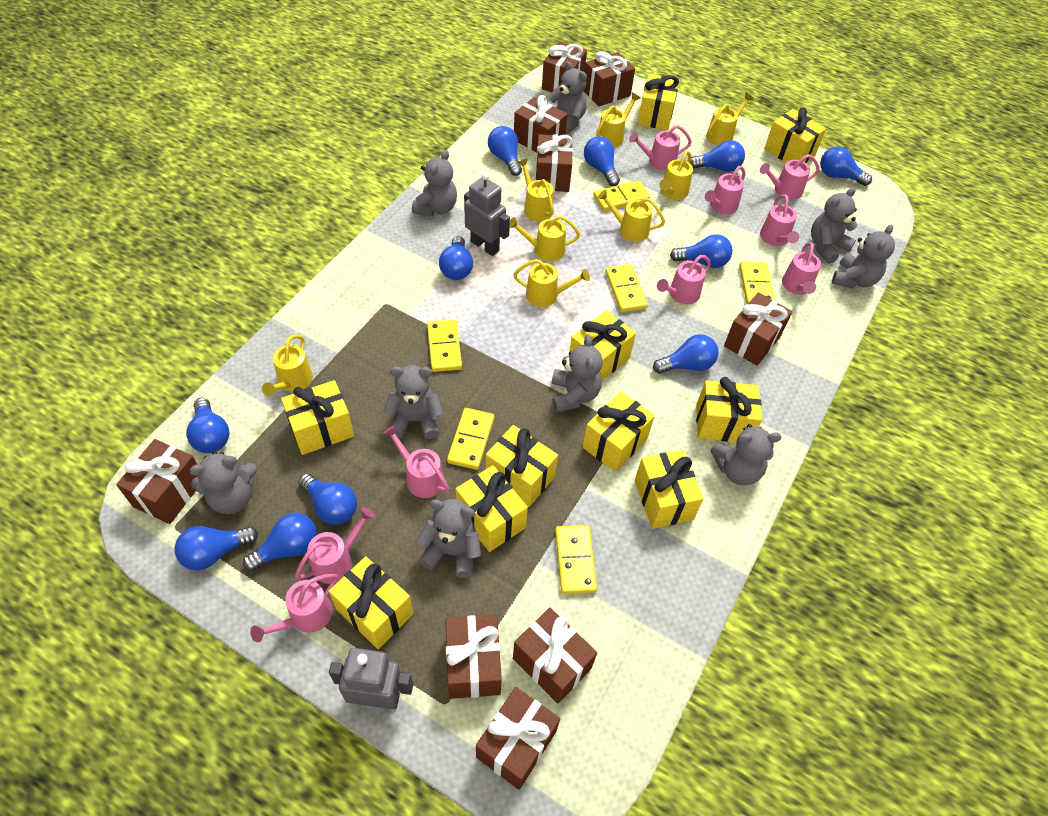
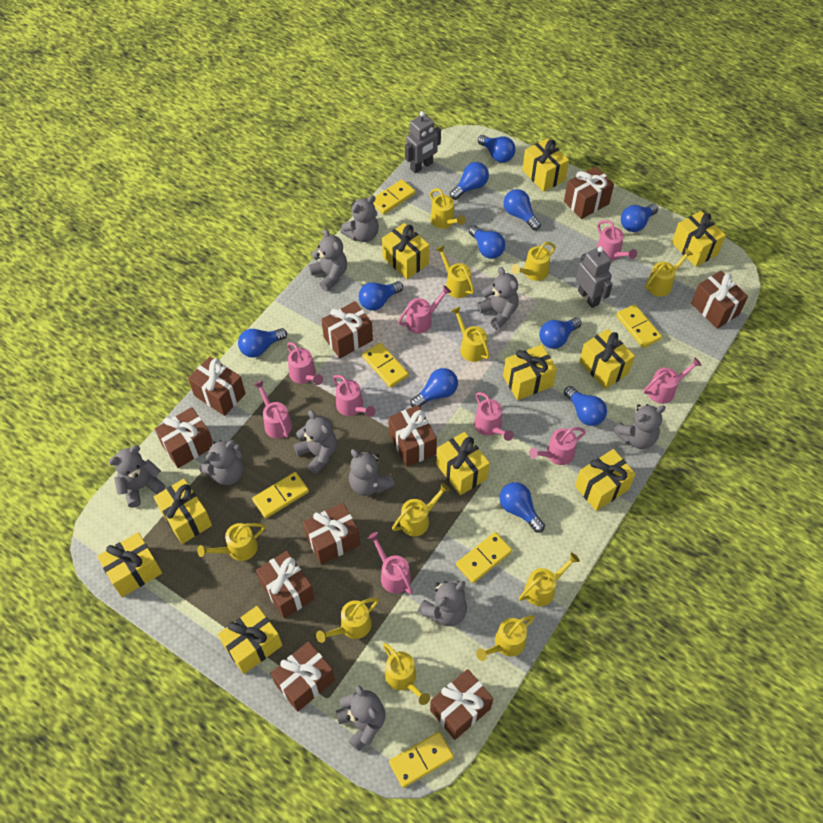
brown gift: [116,439,198,524] [445,615,502,699] [476,687,560,790] [513,608,597,704] [514,95,567,152] [535,134,573,192] [542,41,587,92] [584,51,635,107] [724,292,792,366] = 9 -> [155,407,213,468] [188,357,246,416] [256,551,315,619] [270,641,335,712] [303,503,361,565] [321,301,373,358] [388,405,437,467] [430,669,494,740] [564,167,614,219] [691,271,748,329] = 10
grey teddy bear: [189,451,257,514] [383,365,443,439] [412,150,457,216] [417,499,481,578] [548,61,587,135] [551,335,603,412] [710,424,781,486] [811,187,857,264] [832,225,895,289] = 9 -> [109,446,165,508] [199,440,243,485] [294,410,337,474] [309,229,347,291] [336,685,386,751] [340,195,379,242] [349,449,395,496] [418,580,467,626] [477,267,519,330] [613,404,666,449] = 10
yellow watering can: [262,335,313,396] [510,215,580,261] [513,259,590,307] [517,158,554,222] [596,92,641,147] [598,190,665,242] [659,151,693,200] [706,93,754,145] = 8 -> [197,523,265,561] [316,598,379,643] [383,643,430,705] [392,483,450,536] [430,188,466,229] [435,245,474,298] [451,307,490,362] [476,615,535,661] [511,242,556,281] [519,553,580,606] [645,249,693,297] = 11

